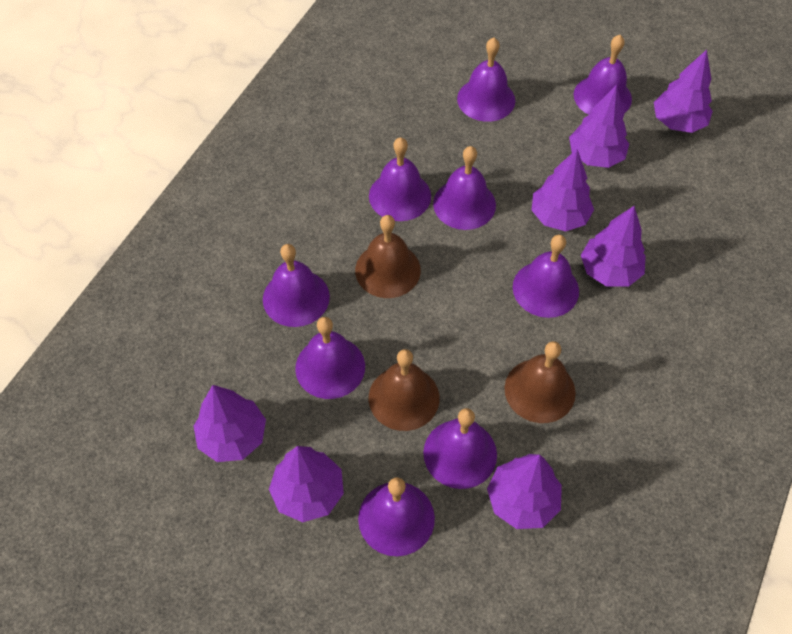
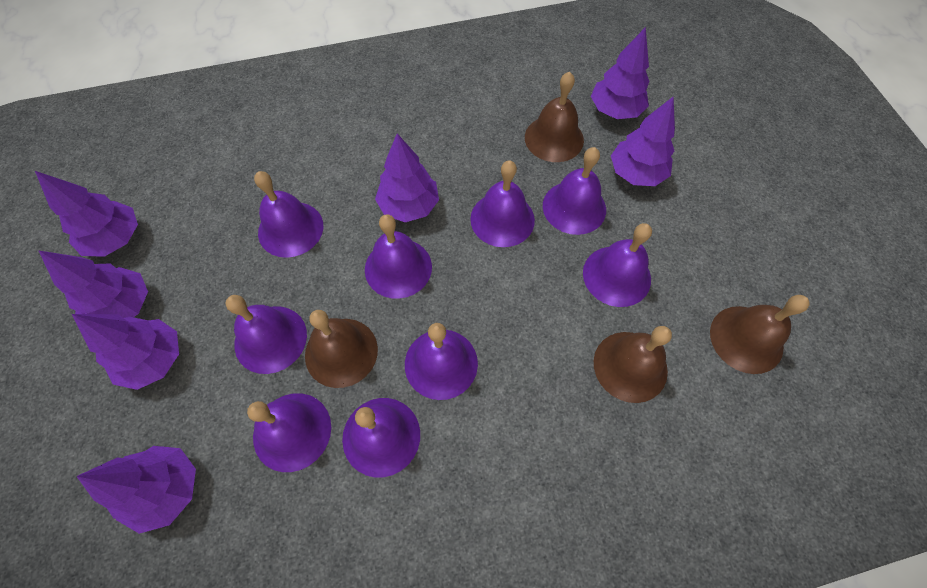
brown bell: [355,215,421,298] [369,349,440,431] [505,341,576,423] = 3 -> [305,310,378,388] [525,72,584,162] [594,326,672,403] [710,295,810,374] = 4

